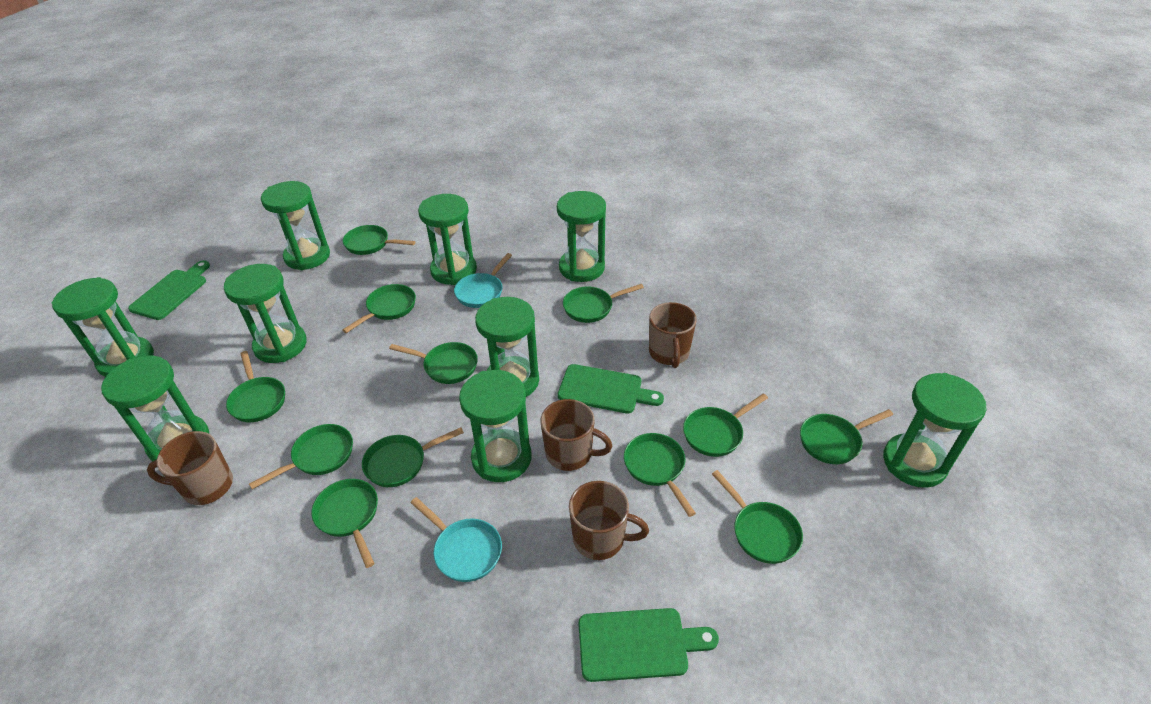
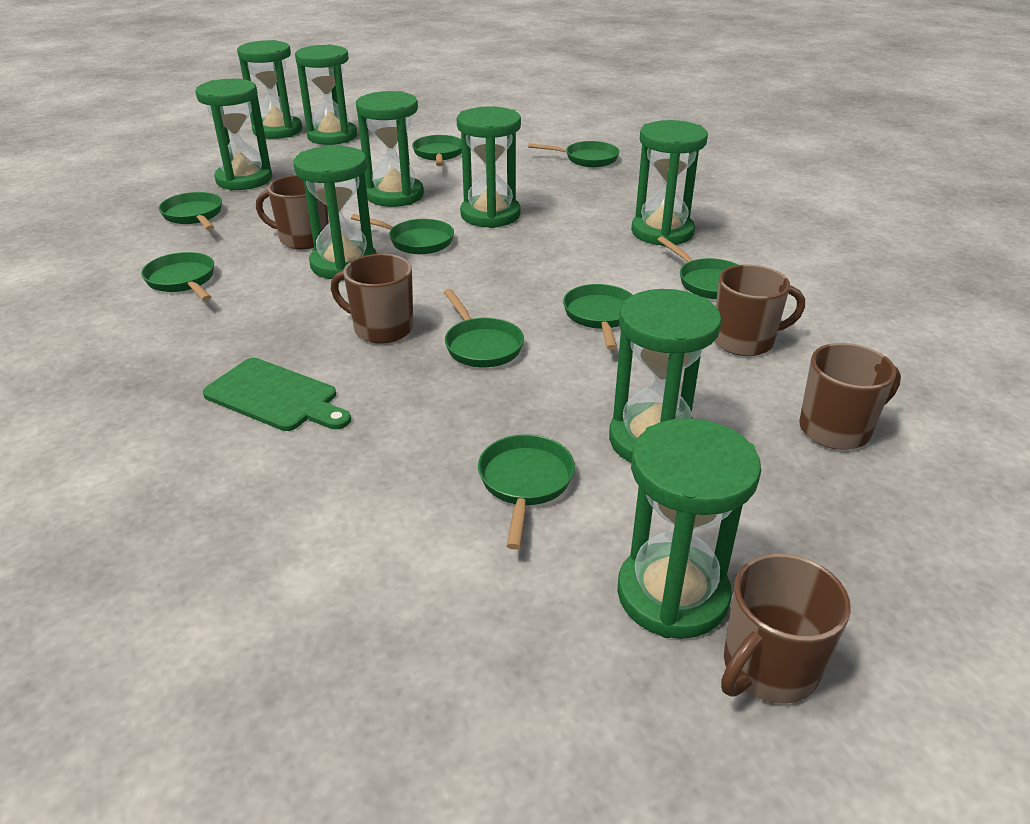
brown mug: [147,431,233,505] [541,399,612,471] [569,481,649,560] [649,302,697,368] = 4 -> [256,175,329,249] [331,254,413,344] [715,264,805,356] [721,553,851,704] [799,343,901,450] = 5
green cutting board: [128,260,210,320] [558,364,664,414] [579,608,719,682] = 3 -> [203,358,351,431] = 1
green pan: [226,351,285,422] [249,424,353,489] [311,479,378,568] [343,225,416,255] [343,284,416,333] [362,427,464,487] [389,342,478,384] [563,284,644,323] [624,433,696,517] [683,393,768,457] [712,470,803,564] [800,409,893,464] = 12 -> [141,252,214,301] [159,192,222,230] [351,214,454,254] [412,135,462,166] [444,289,524,367] [478,434,575,550] [528,141,620,167] [563,284,632,350] [657,236,739,299] = 9
turquoise pan: [411,497,502,582] [454,253,512,308] = 2 -> none = 0

